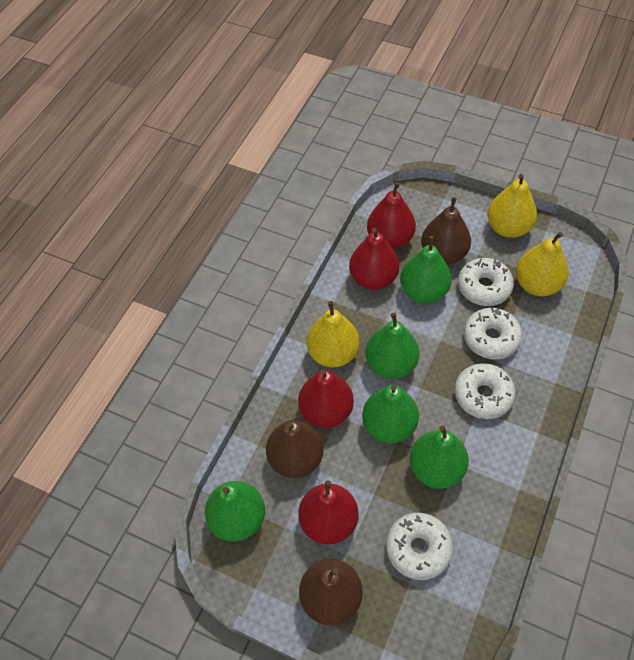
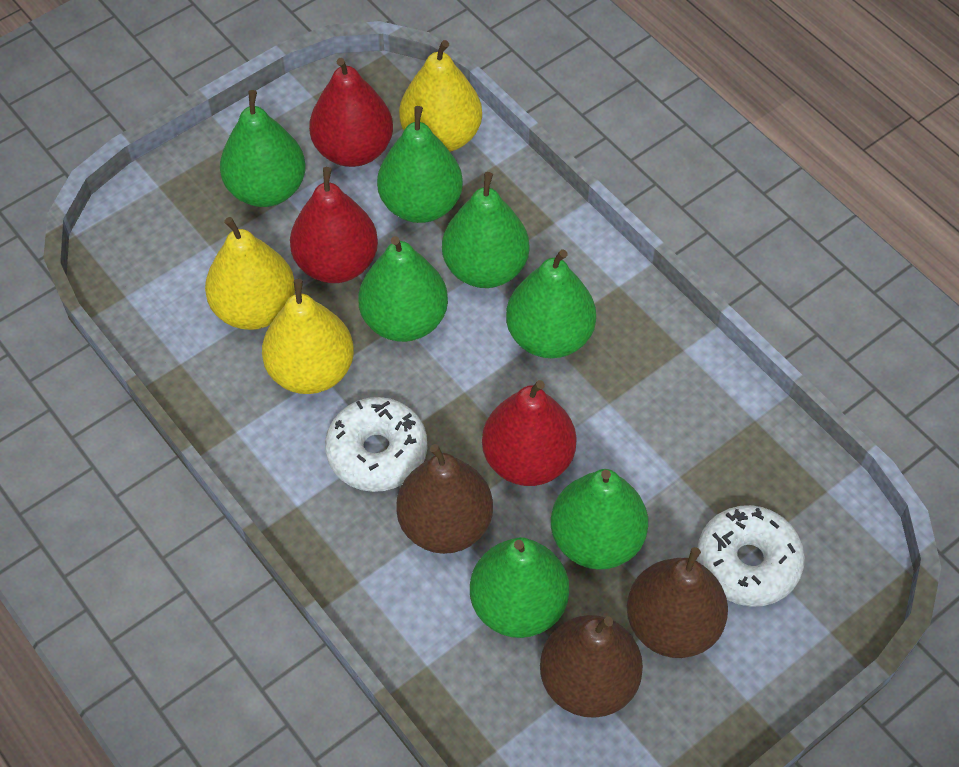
green pear: [205,481,265,542] [362,385,419,443] [365,313,419,379] [400,236,452,303] [410,426,469,489] = 5 -> [220,90,306,207] [358,236,448,342] [377,106,463,223] [442,172,529,288] [470,537,569,638] [506,249,596,358] [551,469,648,570] = 7
red pear: [298,369,354,428] [298,480,359,545] [349,228,399,290] [367,182,416,249] = 4 -> [290,167,378,283] [309,58,393,167] [482,380,576,486] = 3
white donut: [386,513,453,580] [455,363,516,419] [458,258,514,306] [464,308,522,360] = 4 -> [325,397,427,492] [697,505,805,607] = 2

